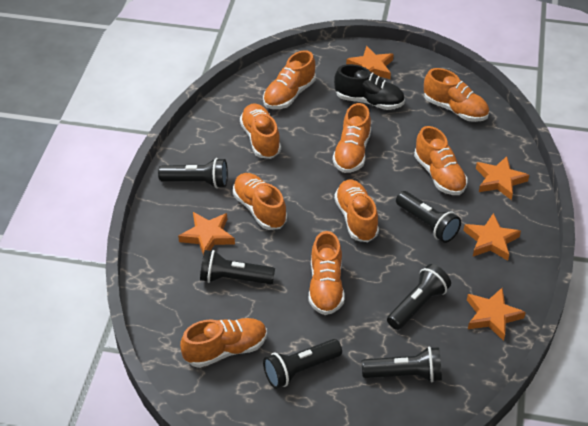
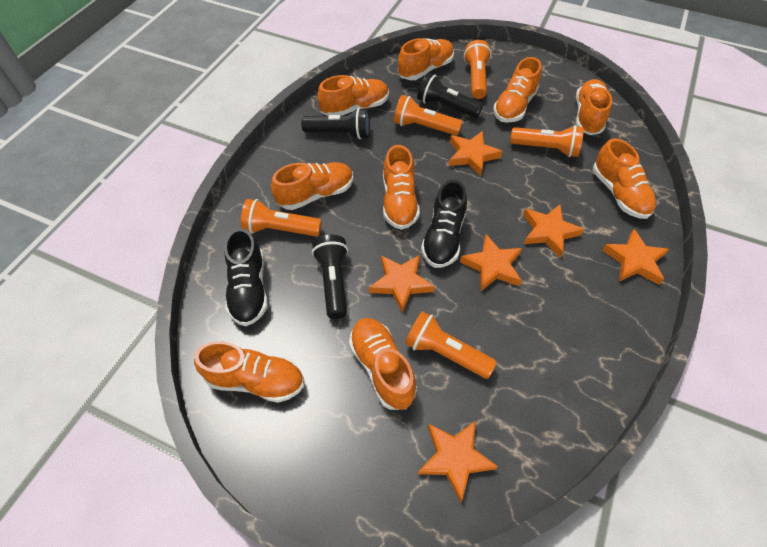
black flashlight: [158,158,228,189] [200,250,275,284] [263,339,342,389] [362,346,442,383] [387,264,451,330] [396,191,461,243] = 6 -> [301,108,370,139] [312,235,348,319] [417,73,483,118] = 3
black shoe: [334,64,405,110] = 1 -> [224,228,268,326] [421,180,467,268] = 2
orange flashlight: none = 0 -> [241,199,322,237] [394,95,462,136] [405,311,497,379] [464,40,491,99] [510,125,584,157] = 5
orange star: [178,212,235,255] [346,46,394,79] [463,213,521,261] [467,288,526,341] [476,156,529,200] = 5 -> [369,255,435,313] [418,421,498,502] [449,131,502,176] [460,234,522,291] [523,204,584,257] [602,229,669,285] = 6

